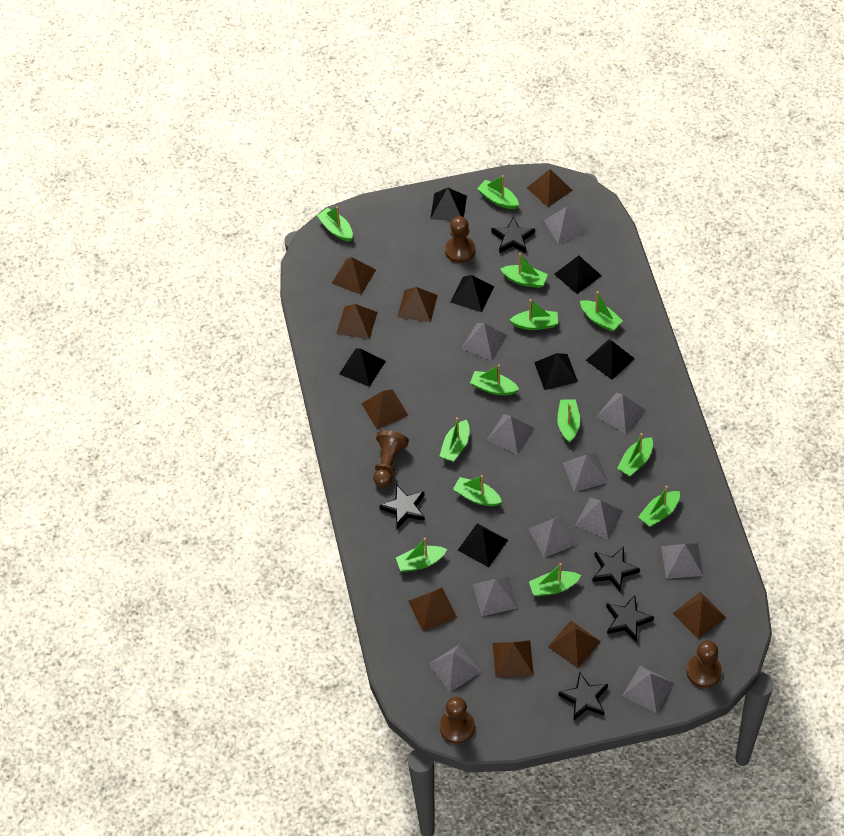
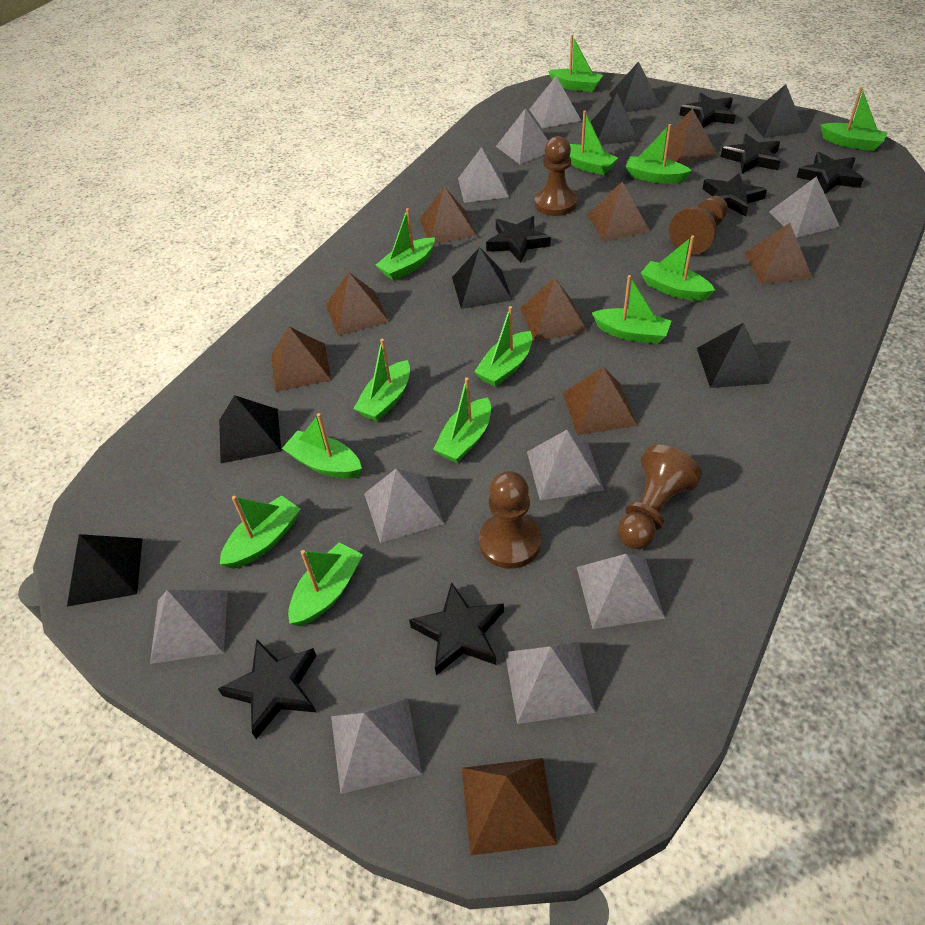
black star: [379,485,425,529] [491,216,535,253] [558,672,608,720] [592,546,640,592] [606,595,654,643] = 5 -> [218,639,316,739] [409,582,504,675] [486,216,551,263] [680,93,736,128] [703,173,767,217] [721,134,781,174] [797,152,864,194] = 7
grey pyramid: [429,644,481,692] [461,323,508,361] [473,576,518,616] [487,414,535,455] [529,515,577,558] [544,207,588,244] [563,453,609,492] [575,497,623,540] [596,393,645,434] [622,666,674,713] [661,543,703,579] = 11 -> [150,590,228,664] [331,698,422,794] [364,469,444,543] [458,147,509,203] [496,109,548,164] [505,642,596,724] [527,430,604,500] [529,76,581,128] [577,554,665,629] [769,176,840,238] = 10

